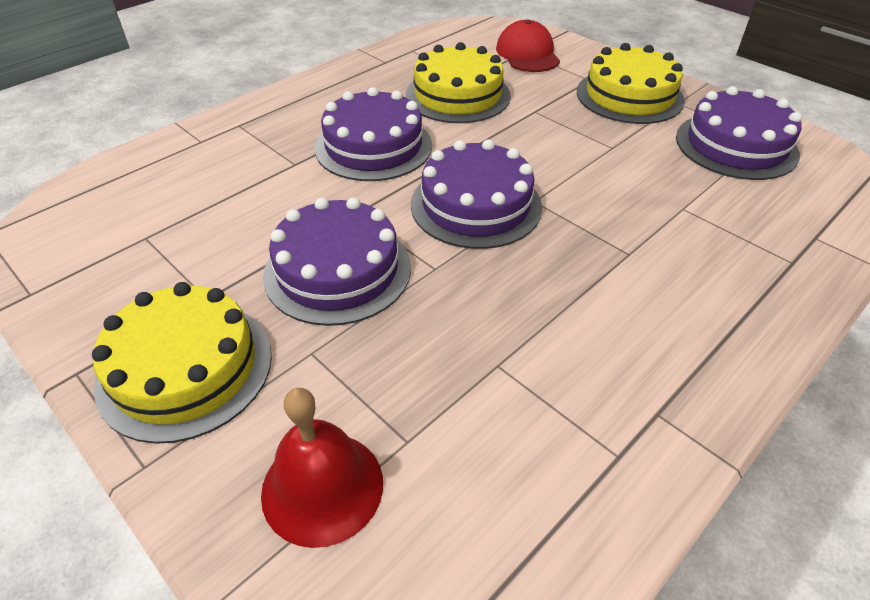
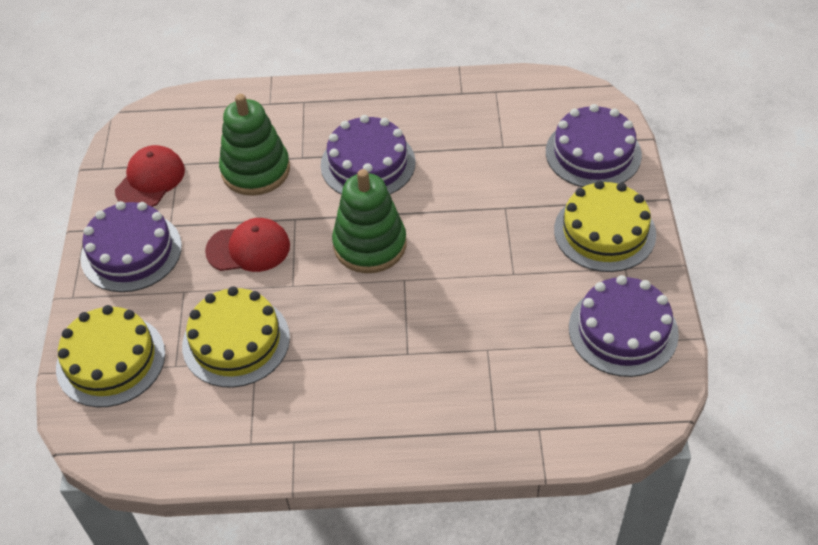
green stacking toy: none = 0 -> [219,94,290,196] [332,169,406,273] = 2
red bell: [261,388,383,548] = 1 -> none = 0
red cap: [496,19,560,72] = 1 -> [115,145,185,207] [205,218,290,272] = 2

